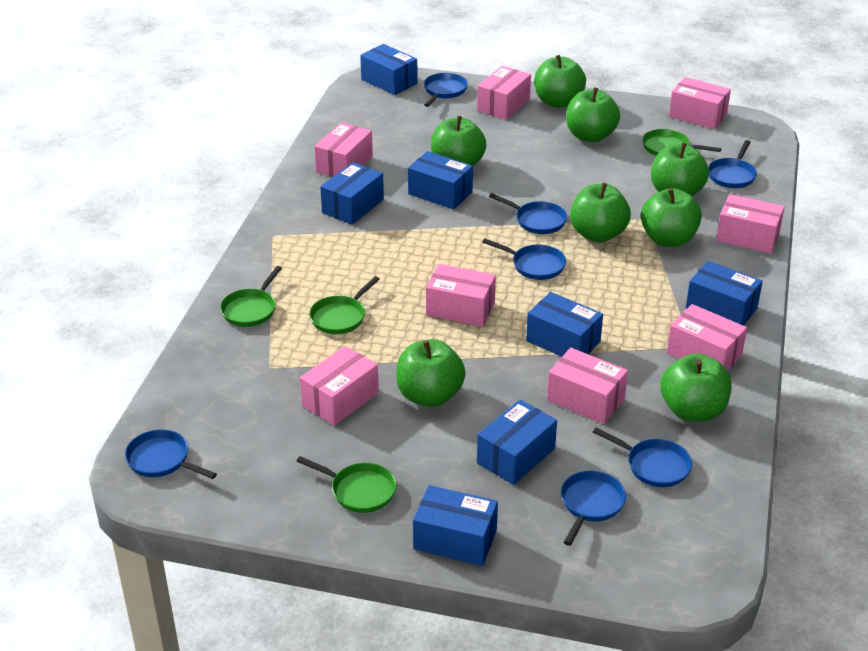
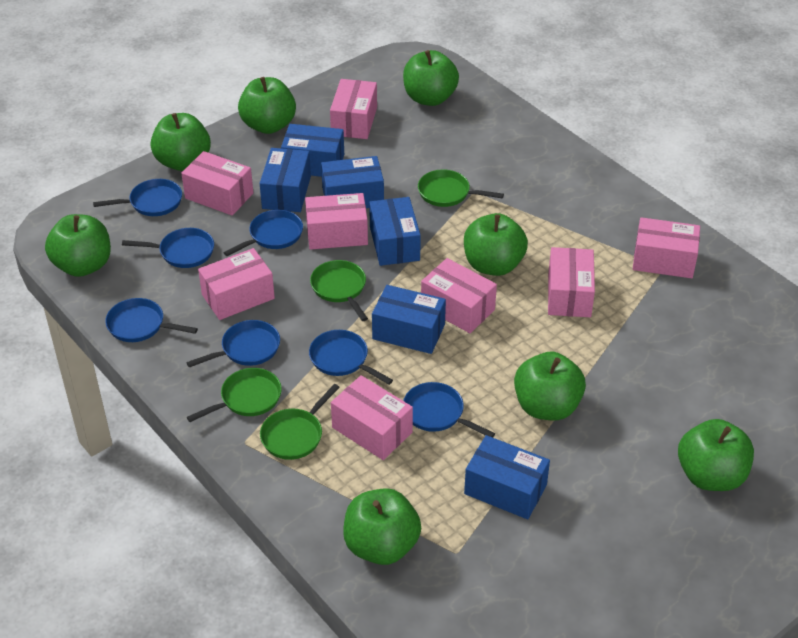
blue box: [320,162,384,225] [360,44,418,95] [408,151,473,209] [413,485,498,566] [477,400,557,485] [526,292,603,357] [686,261,763,326] = 7 -> [260,148,311,212] [281,124,344,177] [321,156,384,208] [369,197,421,266] [372,285,446,354] [464,435,550,519] = 6

